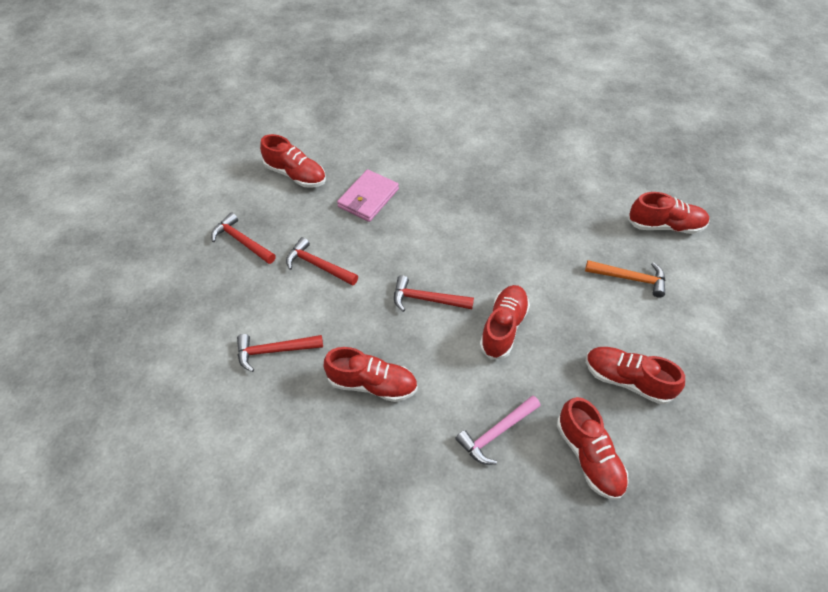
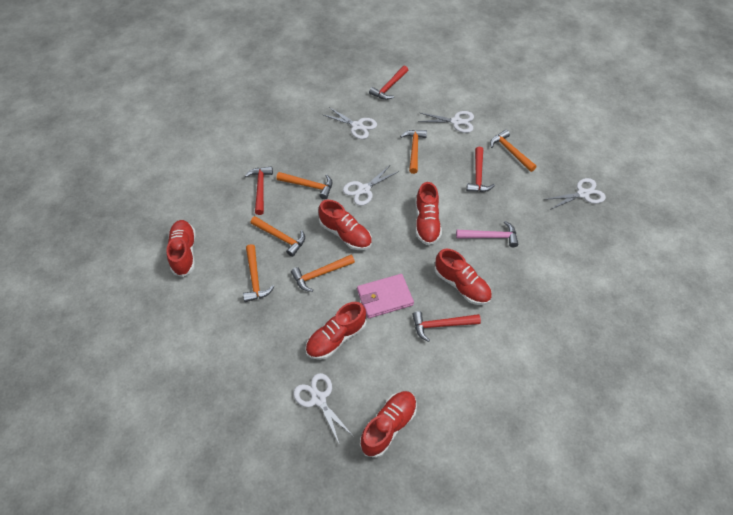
orange hammer: [585,260,665,297] = 1 -> [243,244,274,302] [251,216,305,257] [276,172,332,199] [291,255,355,292] [400,130,427,174] [490,130,537,172] = 6
white scissors: none = 0 -> [293,373,354,443] [323,107,377,139] [343,165,399,206] [418,111,474,133] [544,178,606,210] = 5

